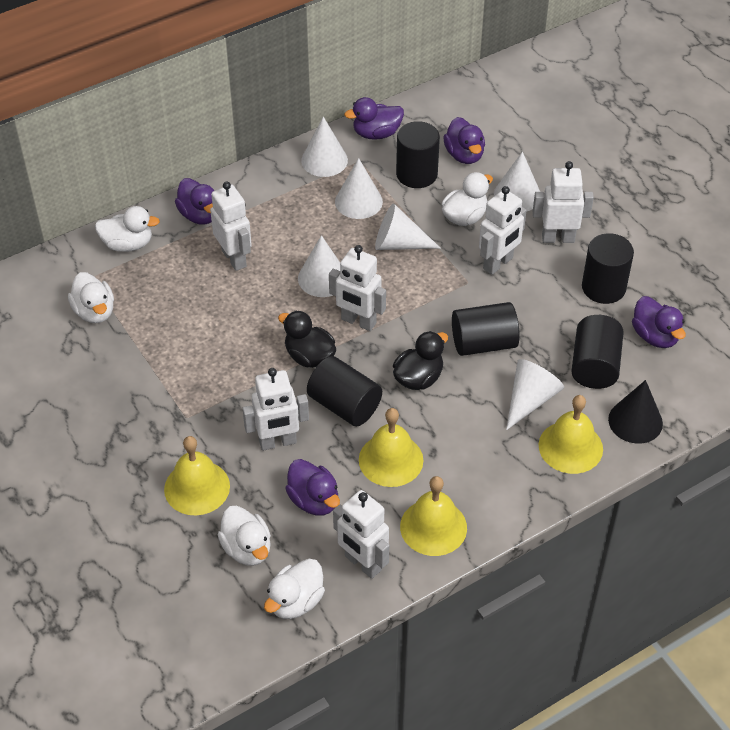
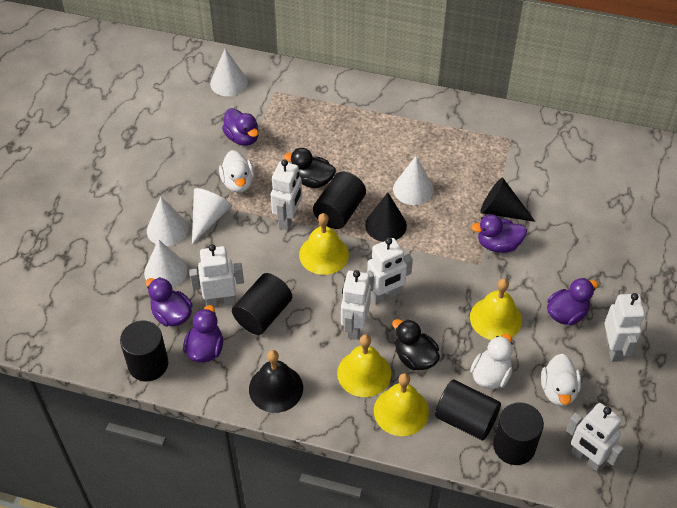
black bell: none = 0 -> [249,350,303,413] = 1
black cone: [608,380,663,444] = 1 -> [365,192,407,242] [480,177,535,222] = 2
white cone: [298,235,340,297] [301,117,348,177] [335,158,383,219] [375,204,441,250] [494,152,540,212] [506,359,564,430] = 6 -> [144,239,187,288] [147,197,188,246] [192,188,232,244] [210,49,248,96] [393,156,434,205] = 5
white duck: [68,272,114,323] [95,206,160,252] [218,506,271,566] [264,559,325,619] [442,172,493,226] = 5 -> [219,150,254,192] [470,334,513,389] [541,354,581,406] = 3

